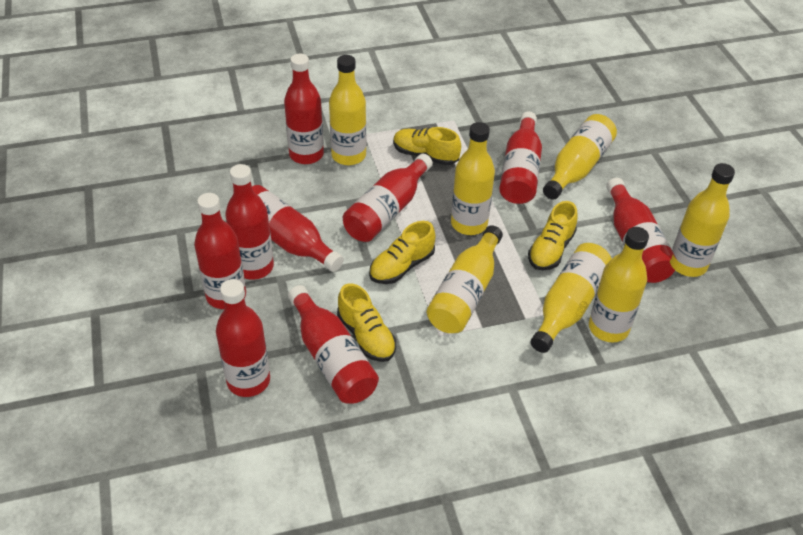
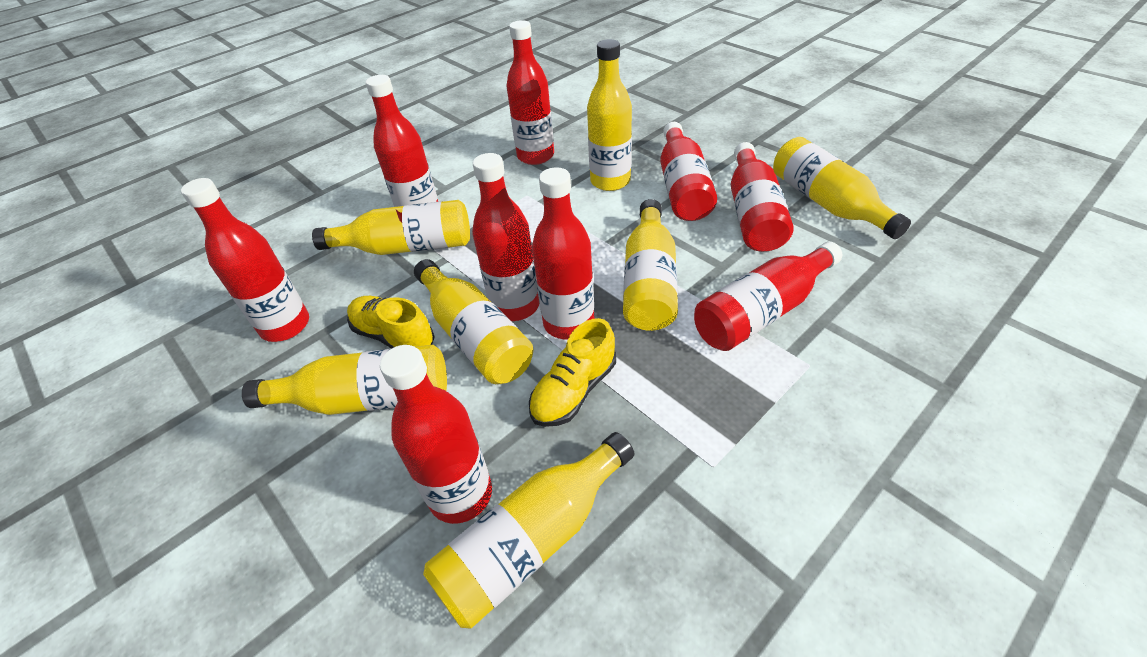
yellow shoe: [337,283,396,362] [369,221,436,284] [393,127,461,165] [528,201,578,270] = 4 -> [347,296,435,349] [529,318,616,427] = 2

